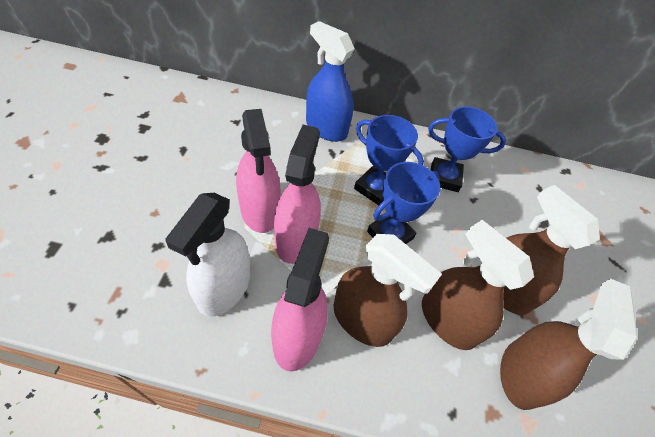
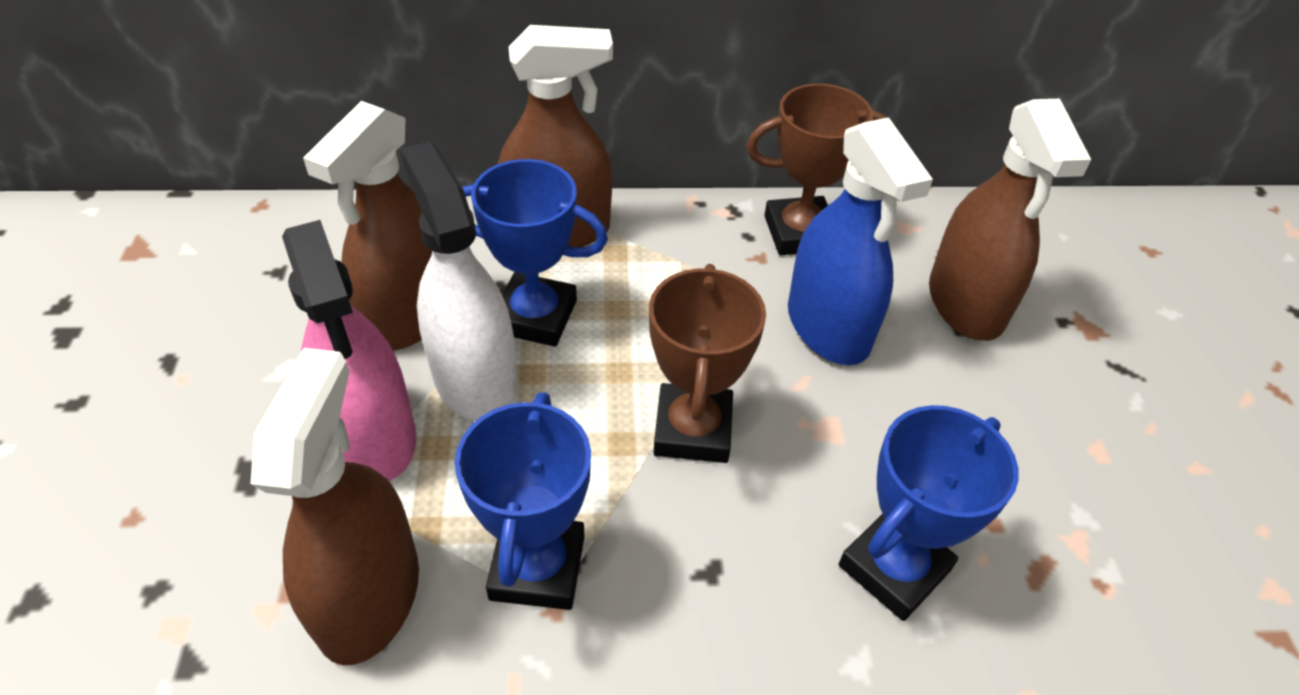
brown trophy: none = 0 -> [649,264,766,463] [747,84,887,255] = 2
pink spray bottle: [236,109,281,233] [271,228,329,371] [274,125,321,264] = 3 -> [282,220,416,481] = 1

